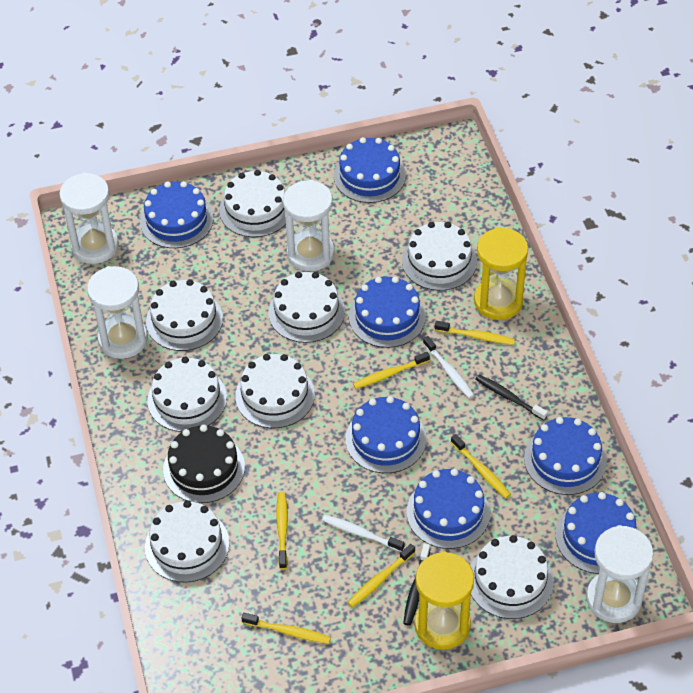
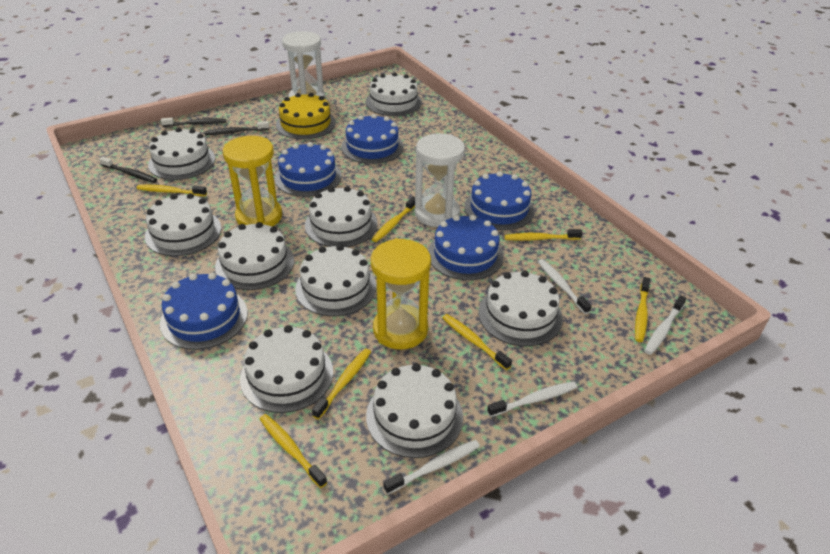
black cake: [163,425,245,503] = 1 -> none = 0
black toothbrush: [403,543,430,626] [476,375,548,421] = 2 -> [99,157,157,183] [161,118,227,127] [204,121,269,135] = 3
blue cake: [140,181,214,248] [334,137,406,203] [345,396,426,473] [349,276,426,348] [407,469,490,549] [524,417,607,495] [556,492,639,574] = 7 -> [160,273,248,350] [275,142,342,197] [341,114,404,164] [428,215,504,280] [465,171,535,230] = 5
white cake: [145,500,229,582] [146,279,223,351] [147,357,227,432] [219,170,286,237] [235,354,315,428] [268,272,345,343] [402,222,477,291] [470,535,554,619] = 8 -> [145,193,221,256] [148,127,215,180] [215,222,294,290] [240,325,333,413] [295,244,376,316] [305,186,377,247] [366,72,422,116] [366,363,463,458] [479,270,563,346] = 9
white hourglass: [59,173,119,264] [87,266,148,359] [283,180,334,271] [586,525,653,623] = 4 -> [282,31,325,99] [415,134,465,227] = 2
white toothbrush: [322,515,404,552] [423,336,474,399] = 2 -> [383,440,480,495] [487,381,577,417] [538,259,592,314] [645,295,686,355] = 4
yellow cake: none = 0 -> [276,93,336,139] = 1
yellow toothbrush: [241,613,331,644] [276,492,288,569] [347,544,415,607] [353,352,430,389] [435,321,515,345] [451,434,511,498] = 6 -> [136,185,207,196] [260,414,327,488] [312,348,371,419] [371,197,415,242] [442,314,512,370] [504,229,583,241] [635,277,650,342] = 7

